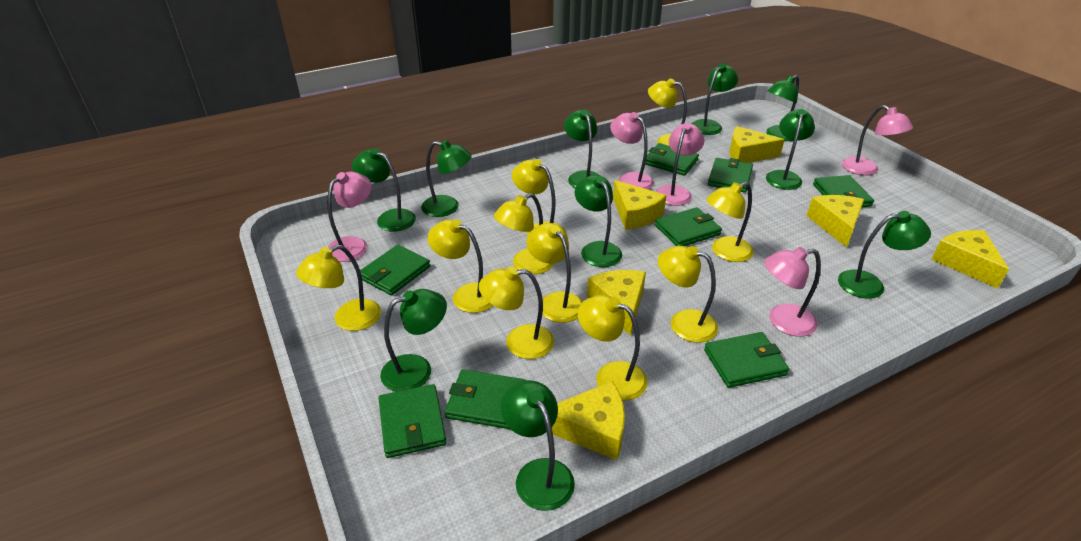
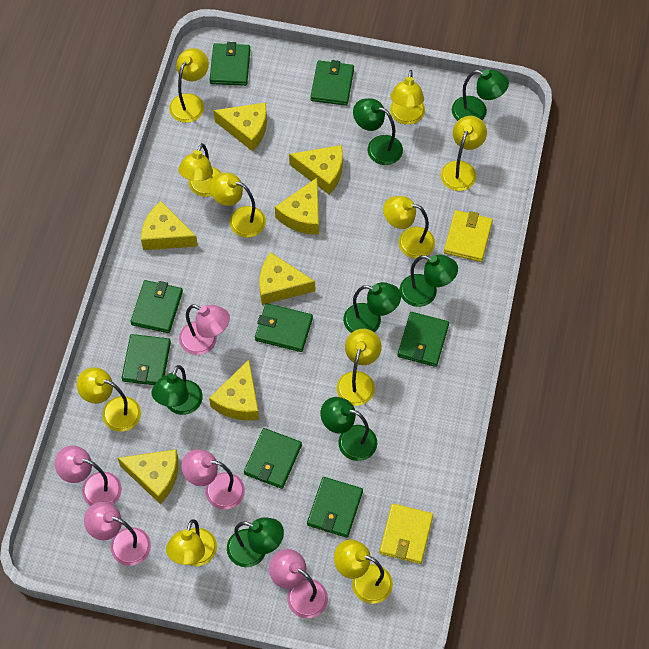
green lamp: [352,148,416,232] [380,289,447,392] [421,140,472,217] [501,380,575,511] [564,110,600,188] [575,175,622,267] [692,63,738,135] [766,75,799,141] [766,109,815,190] [838,211,931,299] = 10 -> [151,365,203,415] [227,517,284,567] [320,397,377,461] [343,282,401,333] [353,98,403,165] [400,255,458,307] [452,69,509,121] = 7
yellow cheese: [552,381,625,460] [587,270,646,336] [613,180,667,230] [730,126,785,163] [806,195,864,248] [931,230,1009,289] = 6 -> [118,449,178,504] [141,201,198,250] [209,359,259,421] [213,102,267,152] [259,253,315,305] [275,178,319,235] [289,145,343,195] = 7
yellow wallet: none = 0 -> [379,504,433,564] [444,210,493,262] = 2

